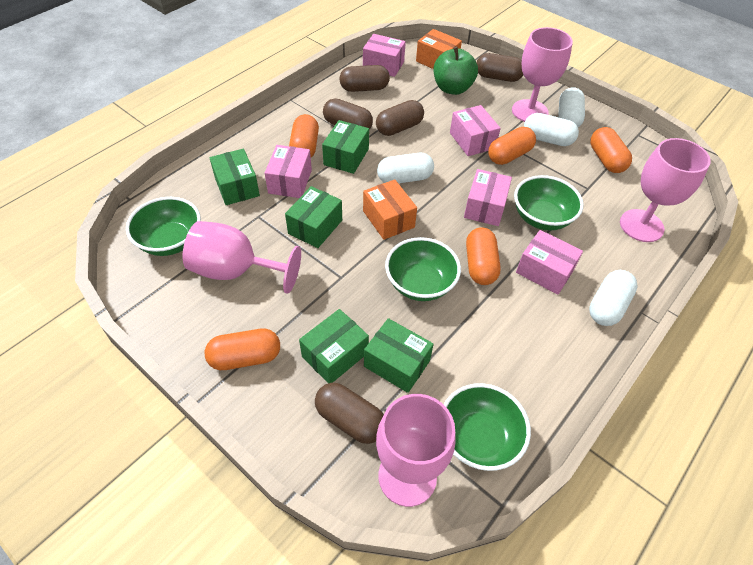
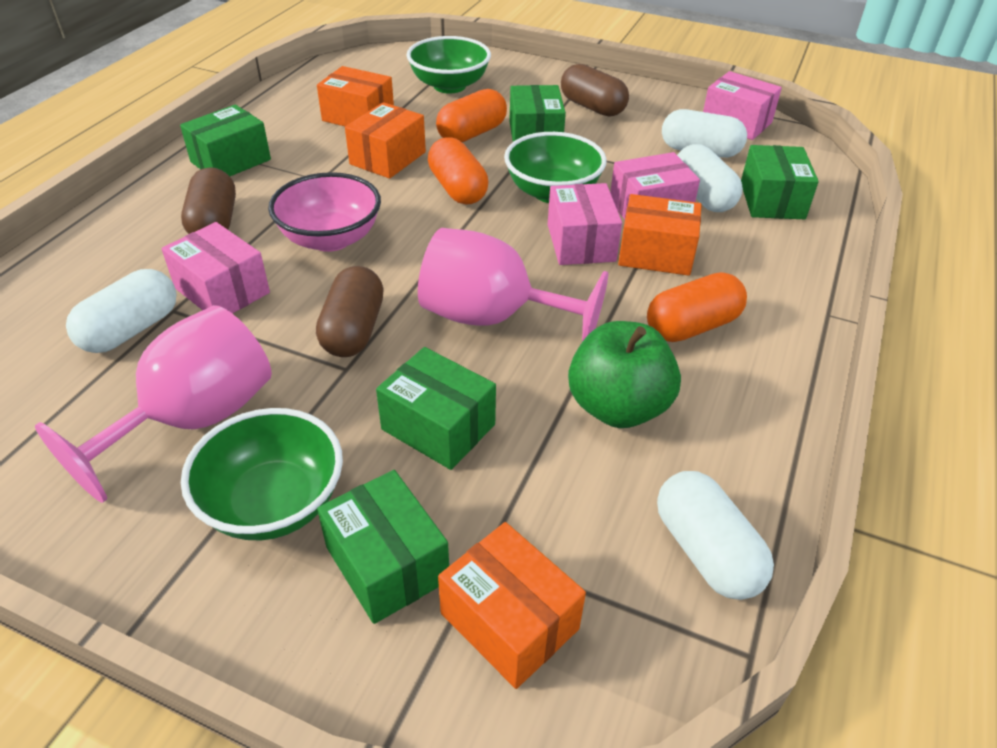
brown capsule: [315,383,384,444] [323,98,373,130] [340,65,390,92] [376,100,424,136] [476,53,523,82] = 5 -> [181,167,236,234] [316,266,384,357] [561,64,629,117] = 3
green bowl: [126,197,201,256] [385,237,461,301] [443,383,531,471] [514,175,584,231] = 4 -> [181,408,343,540] [406,36,491,94] [504,132,607,203] = 3
orange box: [363,179,417,240] [416,29,462,69] = 2 -> [317,66,394,126] [345,102,426,179] [438,522,586,689] [618,194,702,276] = 4
orange capsule: [204,329,280,370] [289,114,319,157] [466,227,501,285] [488,127,536,165] [590,127,632,173] = 5 -> [428,137,489,204] [436,89,507,142] [647,272,747,342] = 3
pink bowl: none = 0 -> [268,172,381,252] = 1
pink box: [265,145,312,198] [363,34,406,77] [450,105,501,156] [464,169,512,226] [516,230,583,295] = 5 -> [161,222,270,314] [548,183,622,265] [610,152,700,219] [703,71,782,140] = 4
pink goblet: [183,221,301,294] [376,394,456,507] [512,27,573,122] [620,138,711,242] = 4 -> [35,305,272,503] [418,228,608,342] = 2

